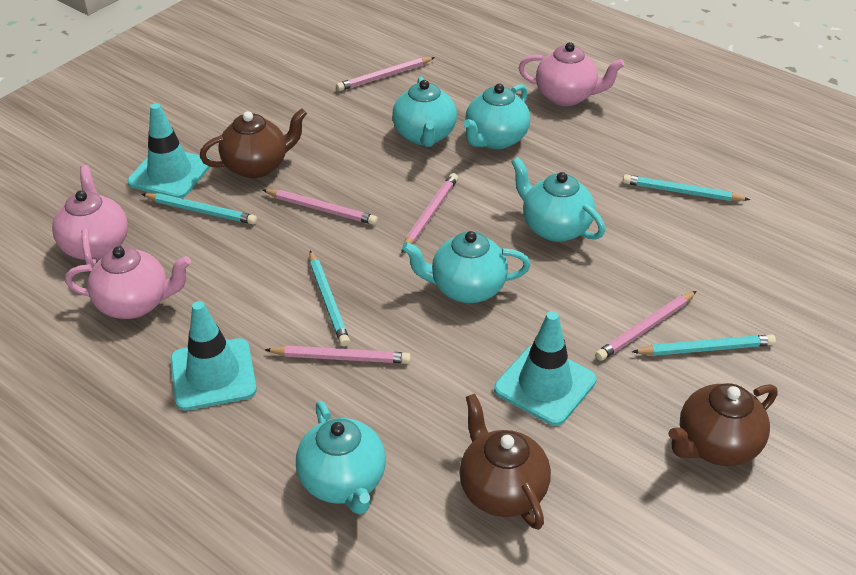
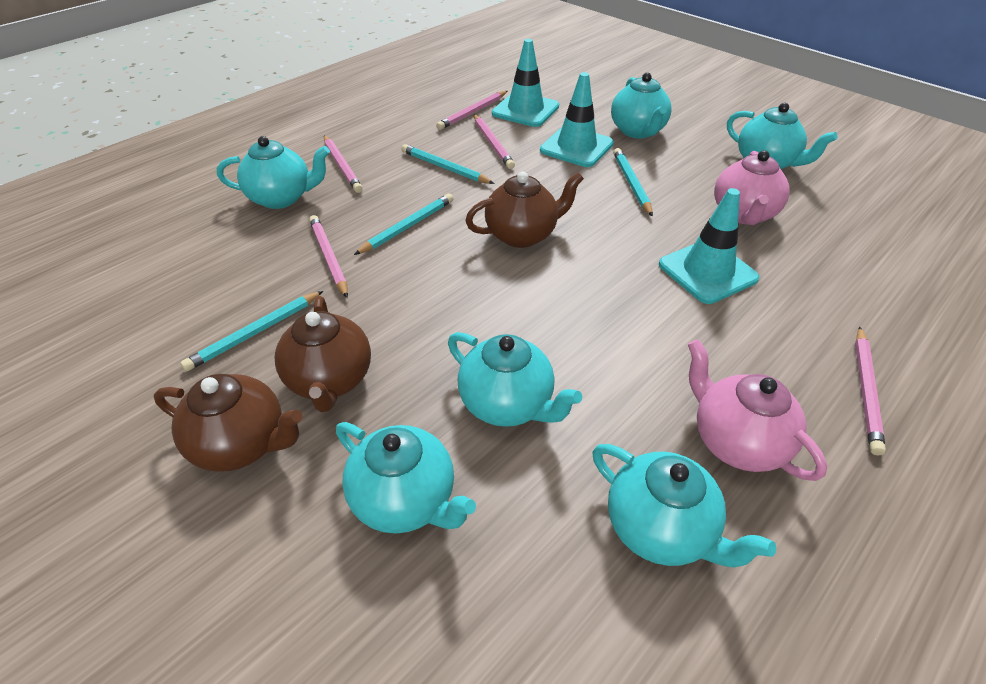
pink teapot: [52,165,128,268] [65,246,191,319] [519,42,625,106] = 3 -> [688,339,827,481] [714,150,790,225] = 2
turquoise teapot: [296,401,386,515] [392,76,457,147] [402,231,531,303] [463,84,530,149] [511,157,605,242] = 5 -> [217,136,330,209] [336,422,476,534] [448,332,582,427] [592,444,776,567] [611,72,671,138] [727,103,837,169] = 6

